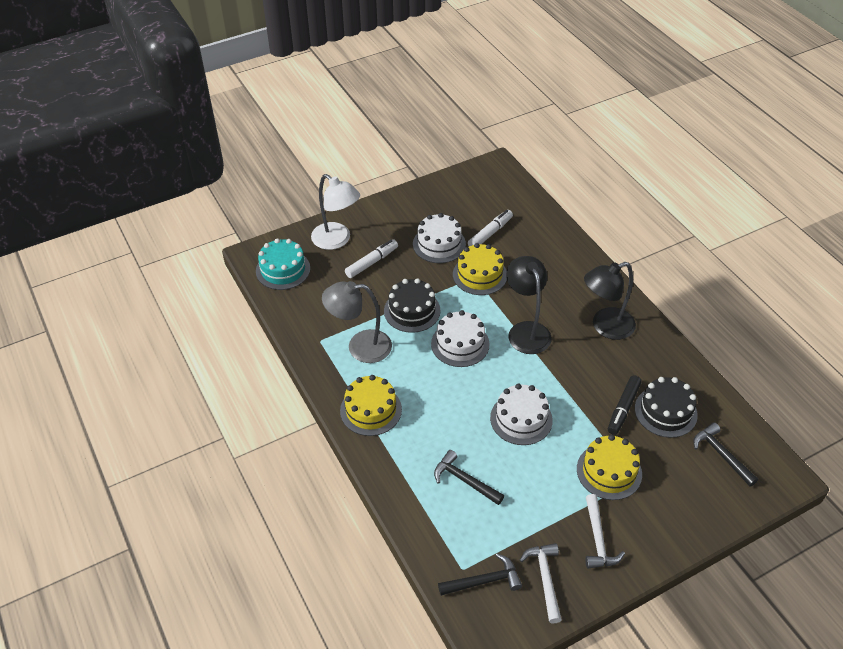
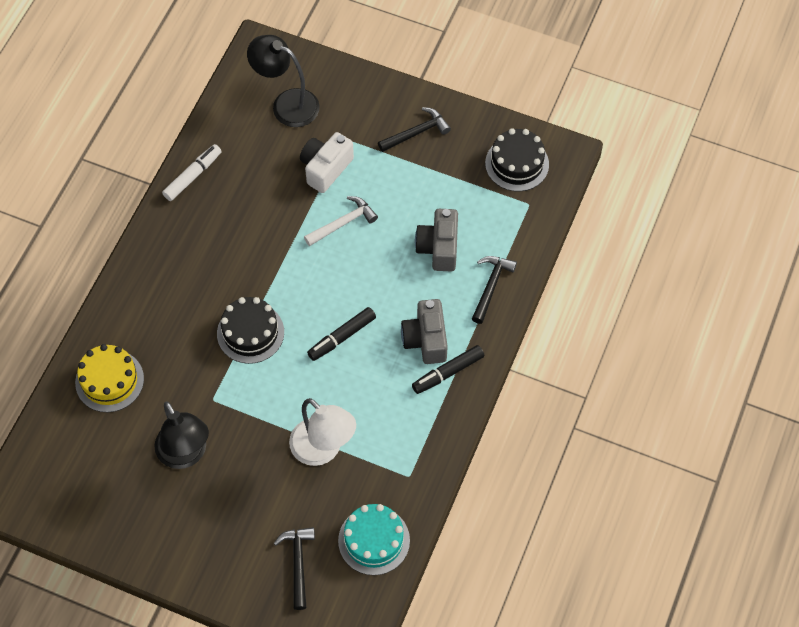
black marker: [608,375,642,435] = 1 -> [307,307,376,361] [412,345,484,394] = 2
grey camera: none = 0 -> [401,299,448,364] [415,209,458,271] = 2
grey lamp: [322,281,392,363] = 1 -> none = 0
white cake: [413,213,466,263] [431,310,490,367] [490,384,553,445] = 3 -> none = 0
white camera: none = 0 -> [300,132,354,193] = 1
white hammer: [520,543,562,624] [585,494,625,568] = 2 -> [304,196,378,246] = 1
white marker: [345,239,398,278] [468,210,513,246] = 2 -> [162,144,222,201] = 1
yellow cake: [340,375,402,436] [453,243,507,295] [577,435,642,500] = 3 -> [75,344,144,412] = 1

